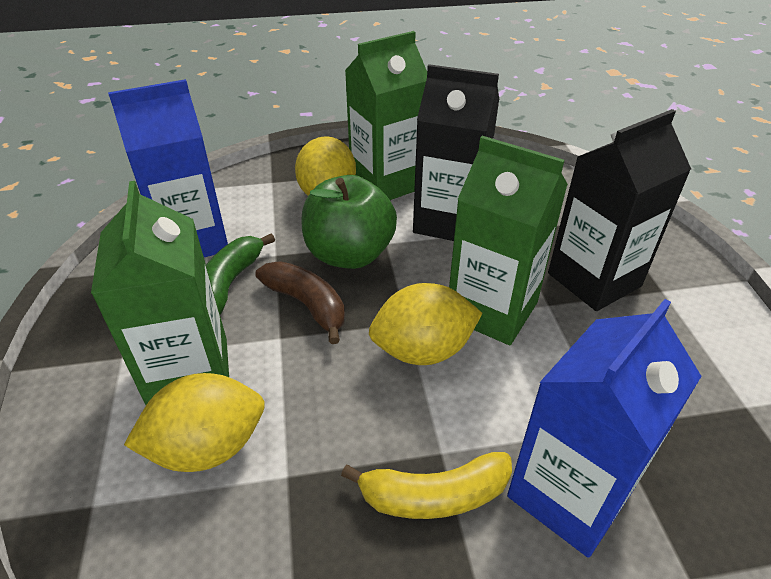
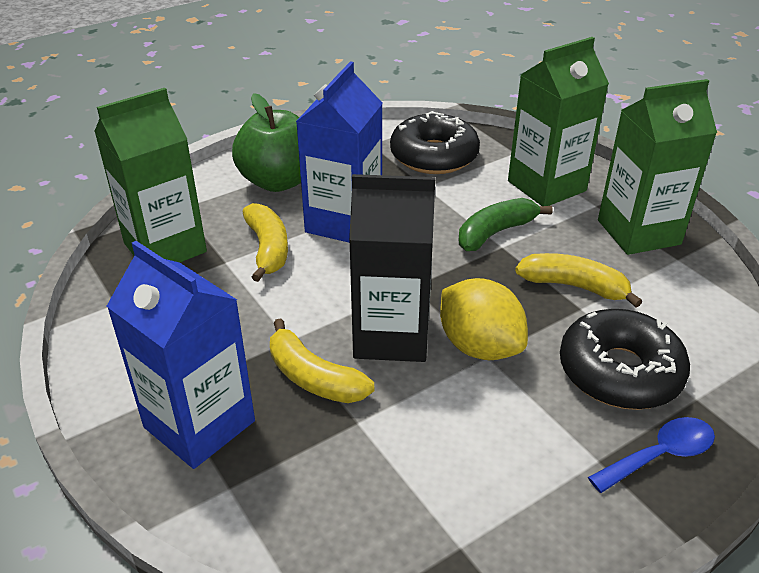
black carton: [413,64,499,241] [548,109,691,311] = 2 -> [349,174,435,362] = 1
black donut: none = 0 -> [390,111,480,174] [560,309,690,410] = 2
blue spoon: none = 0 -> [588,417,715,493] = 1
brown banana: [255,261,345,344] = 1 -> none = 0
yellow banana: [341,452,512,519] = 1 -> [243,203,288,282] [270,319,374,403] [515,253,642,307] = 3
yellow lemon: [124,373,265,472] [295,136,356,196] [369,283,482,365] = 3 -> [440,278,528,360] = 1

